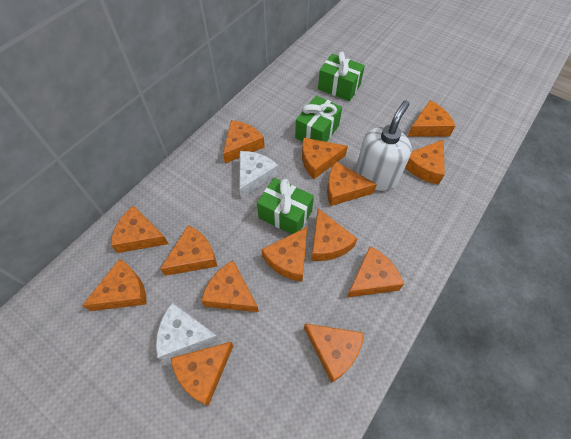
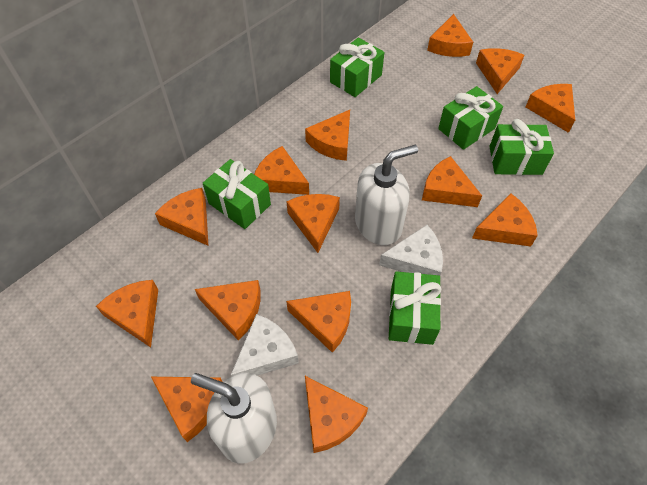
green gift: [257,178,314,234] [295,96,342,142] [318,52,365,101] = 3 -> [203,159,271,229] [330,38,384,97] [389,271,442,345] [438,86,503,150] [489,119,554,175] = 5
white soap dispenser: [356,101,412,191] = 1 -> [191,373,277,464] [355,145,418,245] = 2

